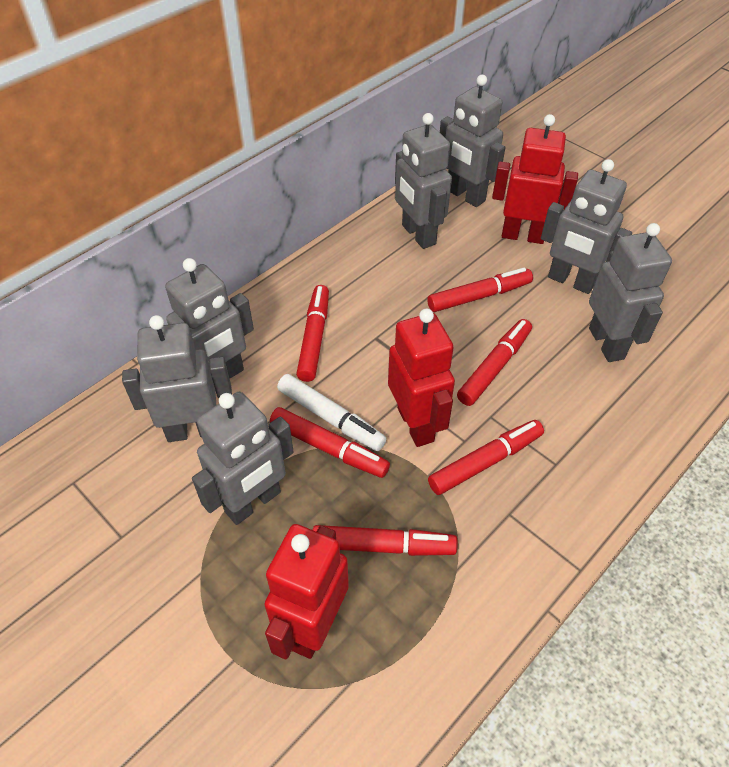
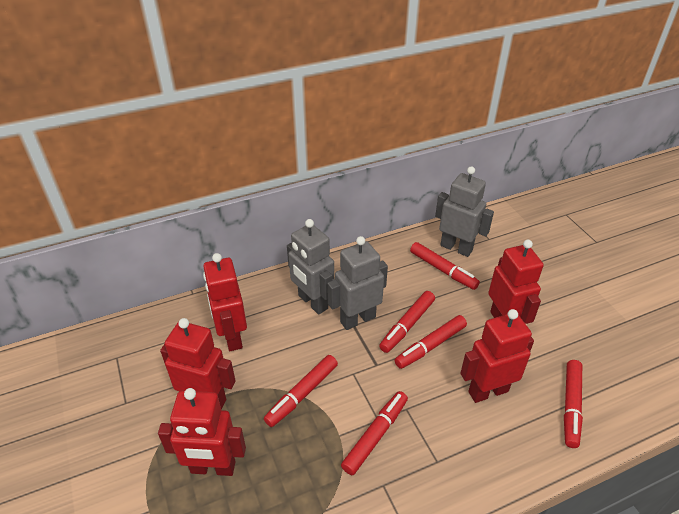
grey robot: [122,315,232,442] [165,258,254,378] [192,392,294,525] [395,113,452,249] [440,75,505,207] [541,159,632,294] [589,223,672,362] = 7 -> [287,219,334,314] [327,236,388,330] [435,166,494,257] = 3
red robot: [264,524,349,659] [388,308,455,447] [492,114,578,244] = 3 -> [158,388,246,476] [160,318,236,409] [203,253,247,351] [460,309,534,403] [488,240,543,324] = 5
white marker: [277,374,386,451] = 1 -> none = 0

